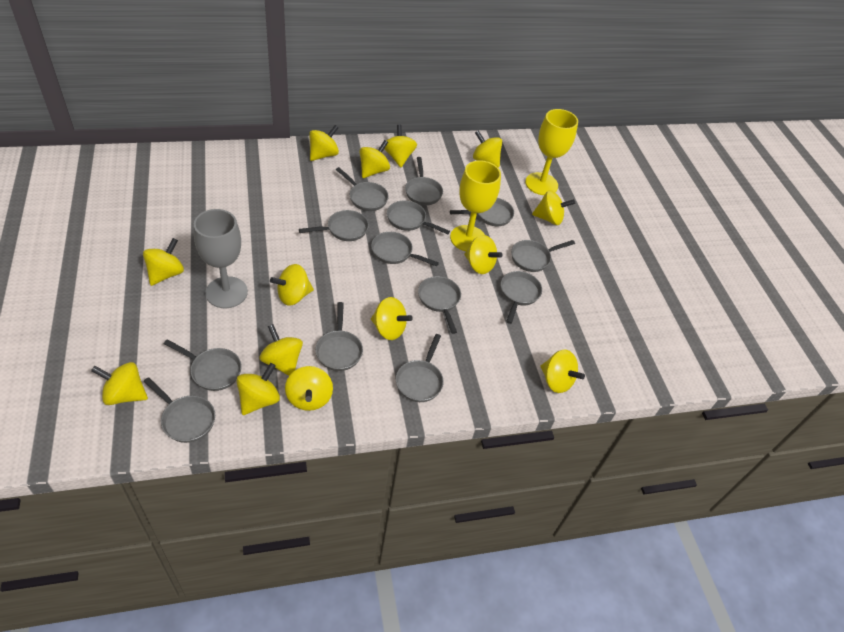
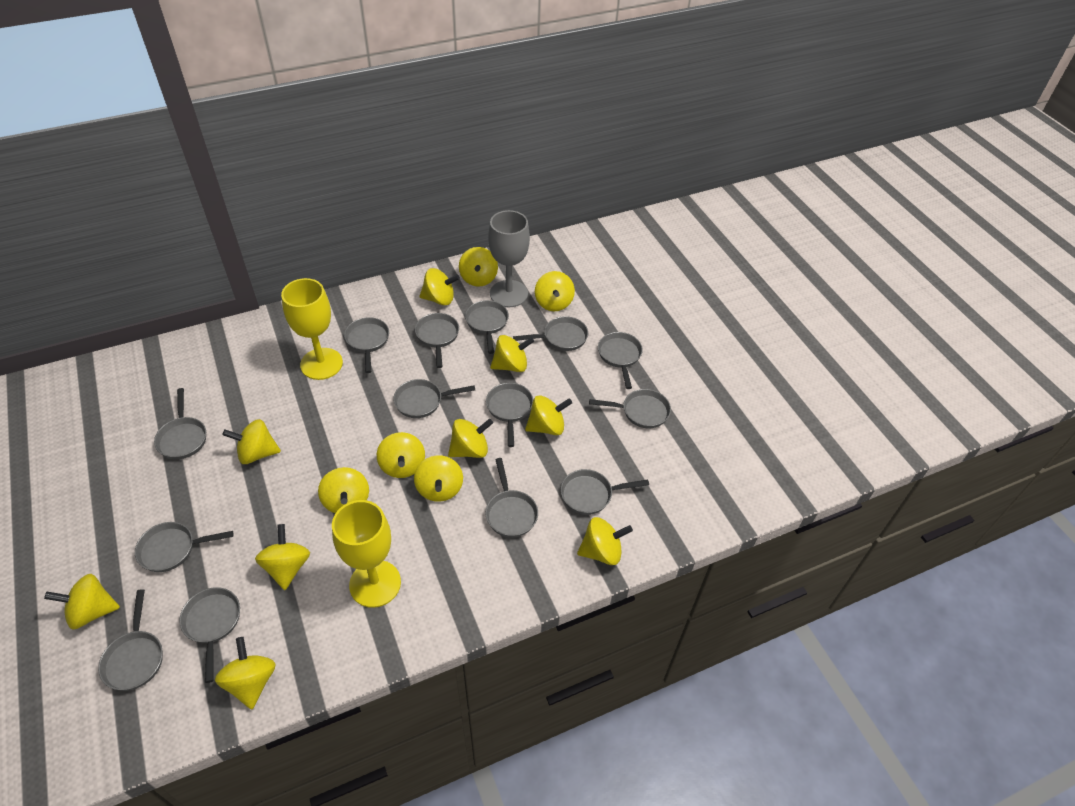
grey pan: [143,377,215,443] [164,339,242,391] [299,210,369,241] [315,302,363,371] [336,167,389,211] [371,232,439,266] [387,200,450,234] [396,334,444,402] [405,157,443,205] [418,276,461,334] [450,198,514,226] [501,271,542,324] [511,240,575,272] = 13 -> [98,589,163,691] [135,522,233,572] [154,388,206,459] [179,587,240,683] [344,317,389,373] [393,379,475,418] [415,313,459,368] [465,300,509,354] [485,458,538,538] [486,383,533,447] [513,316,588,351] [561,469,649,515] [589,389,671,428] [598,332,643,389] = 14

